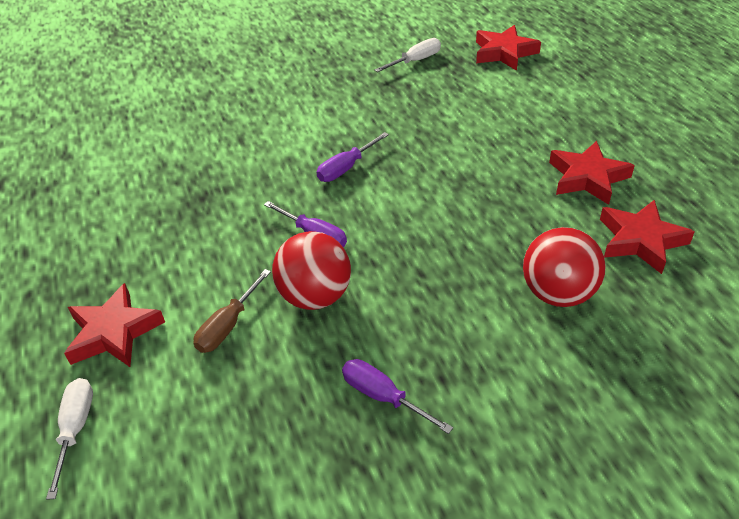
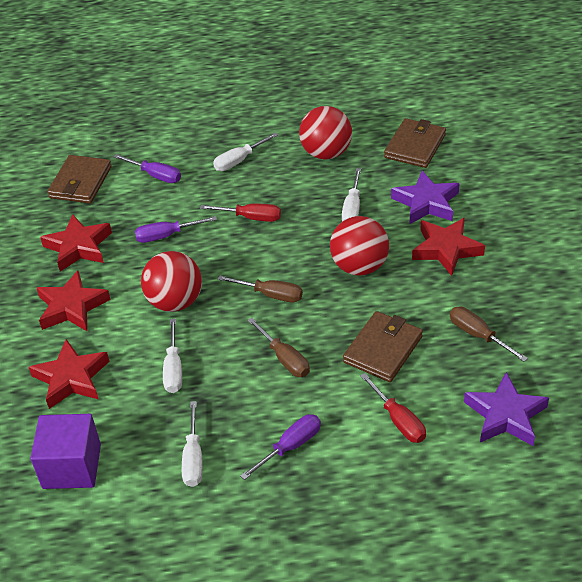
brown screwdriver: [193,269,271,353] = 1 -> [218,275,303,302] [247,318,310,377] [450,307,528,362] = 3
brown wallet: none = 0 -> [47,155,112,203] [343,311,423,382] [384,118,446,168] = 3
purple cube: none = 0 -> [30,414,101,489] = 1
purple star: none = 0 -> [391,171,460,224] [464,372,549,446] = 2
red ball: [272,231,351,310] [523,227,606,307] = 2 -> [141,251,202,312] [299,106,352,160] [330,216,389,276] = 3
red screwdriver: none = 0 -> [200,203,281,222] [360,373,426,443] = 2
white screwdriver: [46,378,93,500] [374,38,441,72] = 2 -> [163,319,182,393] [182,401,203,487] [213,133,278,171] [342,168,361,221] = 4

